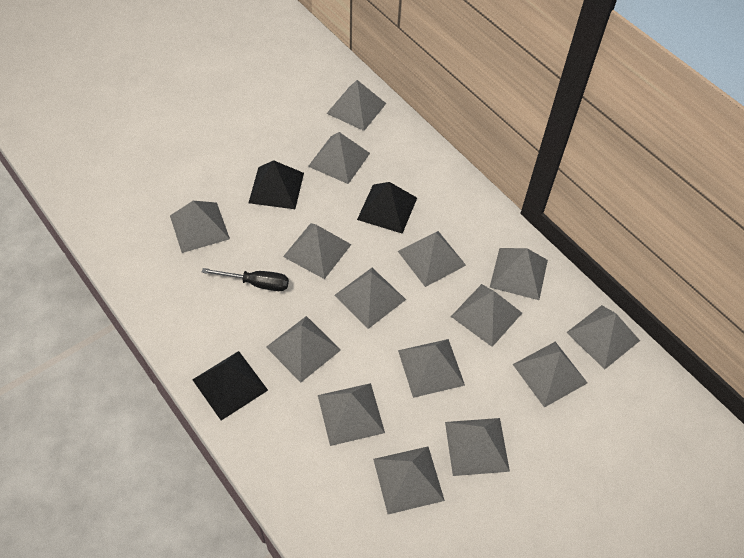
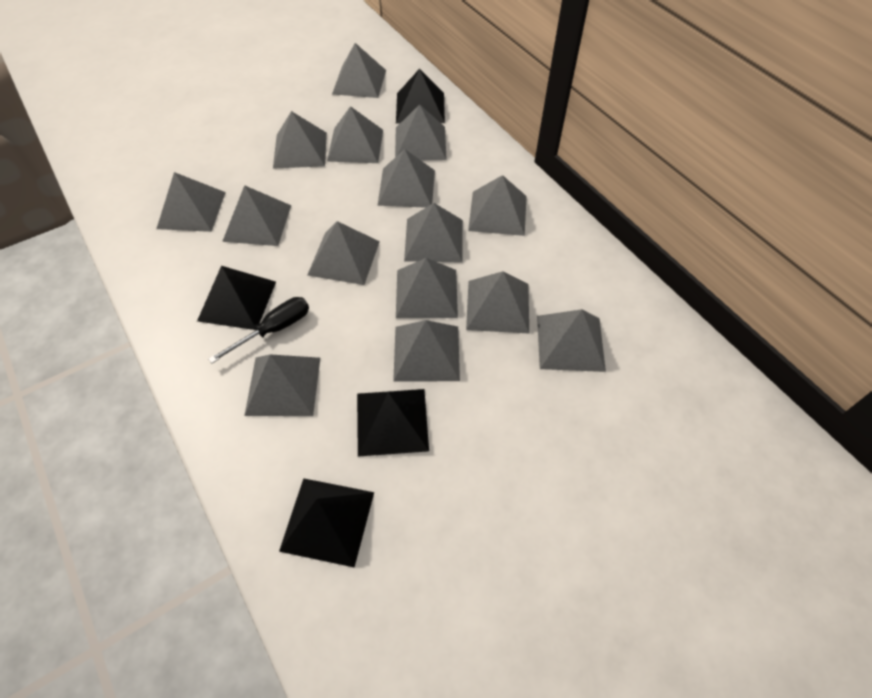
black pyramid: [192,351,268,421] [248,160,304,209] [357,182,417,234] = 3 -> [197,266,276,330] [279,478,374,567] [357,389,429,457] [396,69,445,123] = 4

